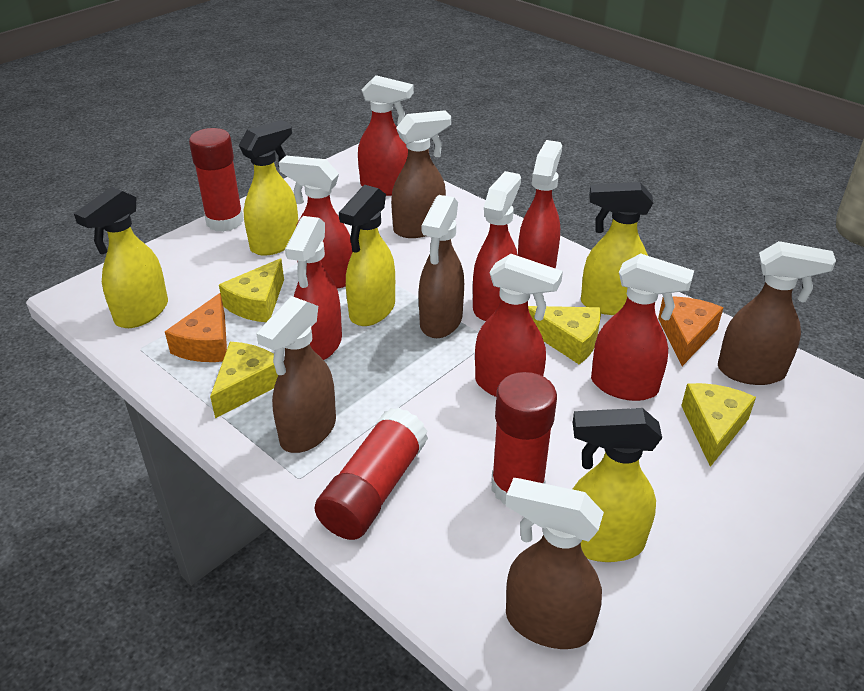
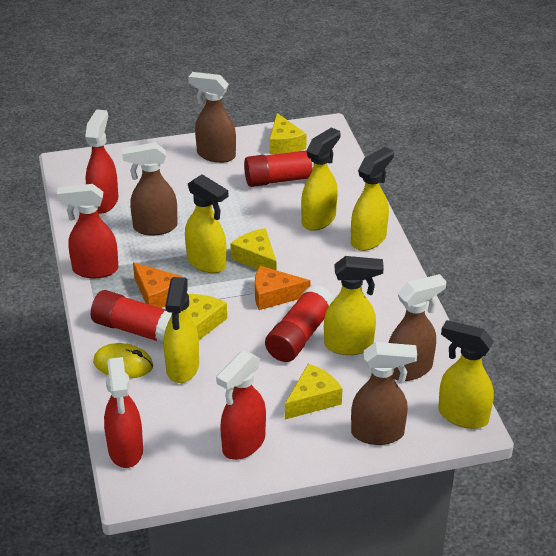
brown spray bottle: [256,296,336,453] [391,110,451,238] [419,195,464,338] [505,478,604,649] [718,241,836,385] = 5 -> [122,142,178,235] [188,72,236,163] [351,342,417,445] [389,274,446,381] = 4
red spray bottle: [279,155,353,289] [285,216,342,360] [358,75,414,196] [473,171,521,321] [475,254,563,397] [518,140,562,269] [591,253,694,401] = 7 -> [57,184,118,278] [85,109,118,214] [104,357,143,468] [216,351,266,460] = 4
yellow mouse: none = 0 -> [93,343,153,378] = 1
yellow spray bottle: [74,187,168,328] [239,120,298,256] [339,185,395,326] [573,408,662,562] [581,182,653,315] = 5 -> [164,277,199,383] [185,174,228,273] [301,127,340,231] [324,256,384,355] [351,147,394,251] [438,320,494,429] = 6

